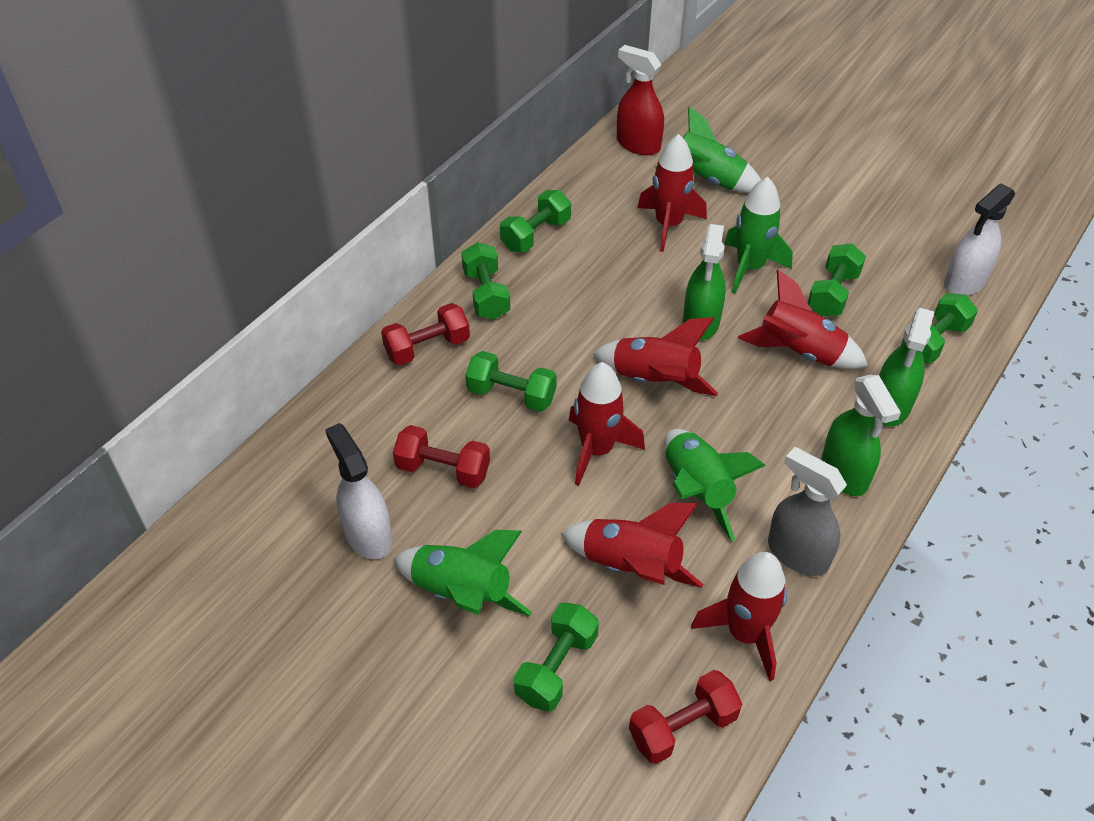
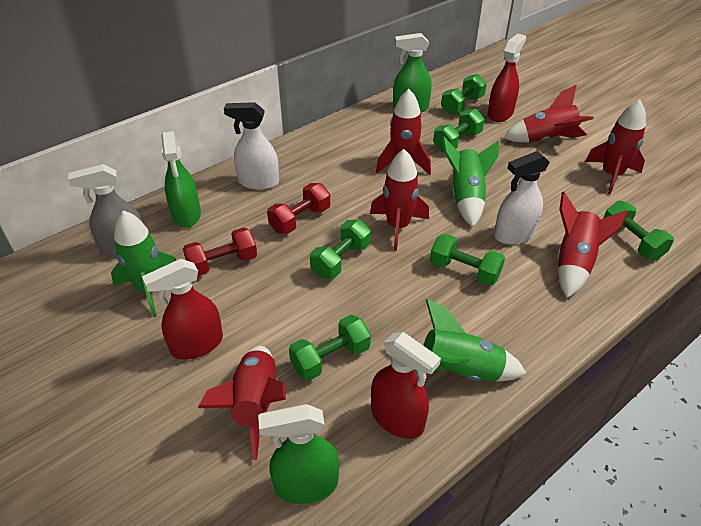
green rocket: [394,530,532,616] [655,106,761,193] [664,429,766,541] [724,177,793,294] = 4 -> [111,210,176,317] [414,299,527,382] [442,136,499,227] = 3
red dumbbell: [381,303,470,365] [393,425,490,488] [629,670,742,764] = 3 -> [183,227,257,276] [267,183,330,234] = 2
red spray bottle: [617,45,664,155] = 1 -> [142,259,223,360] [371,332,441,439] [488,34,526,122] = 3

